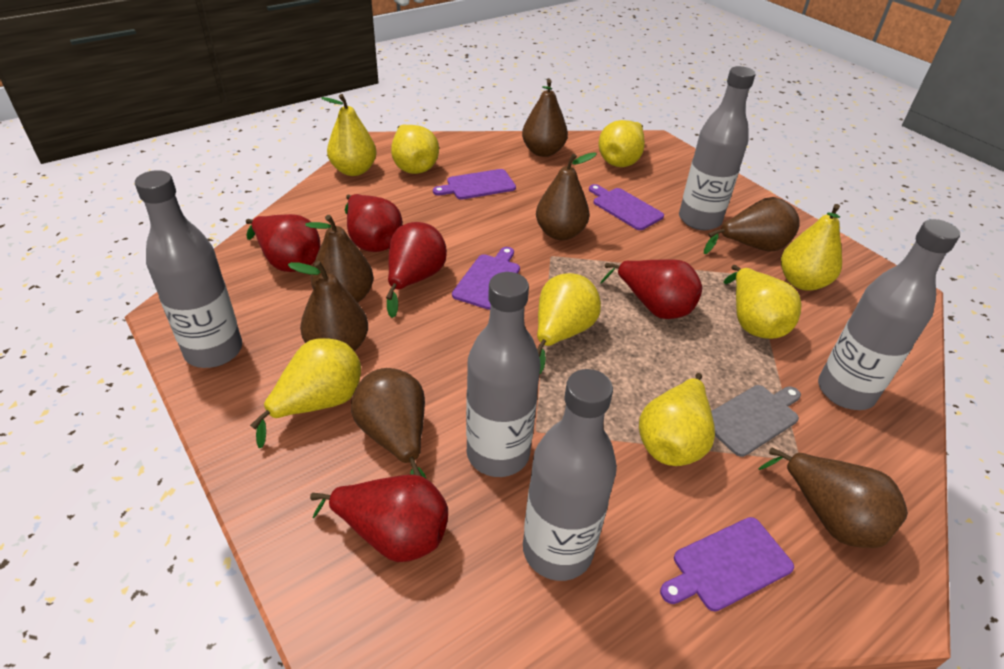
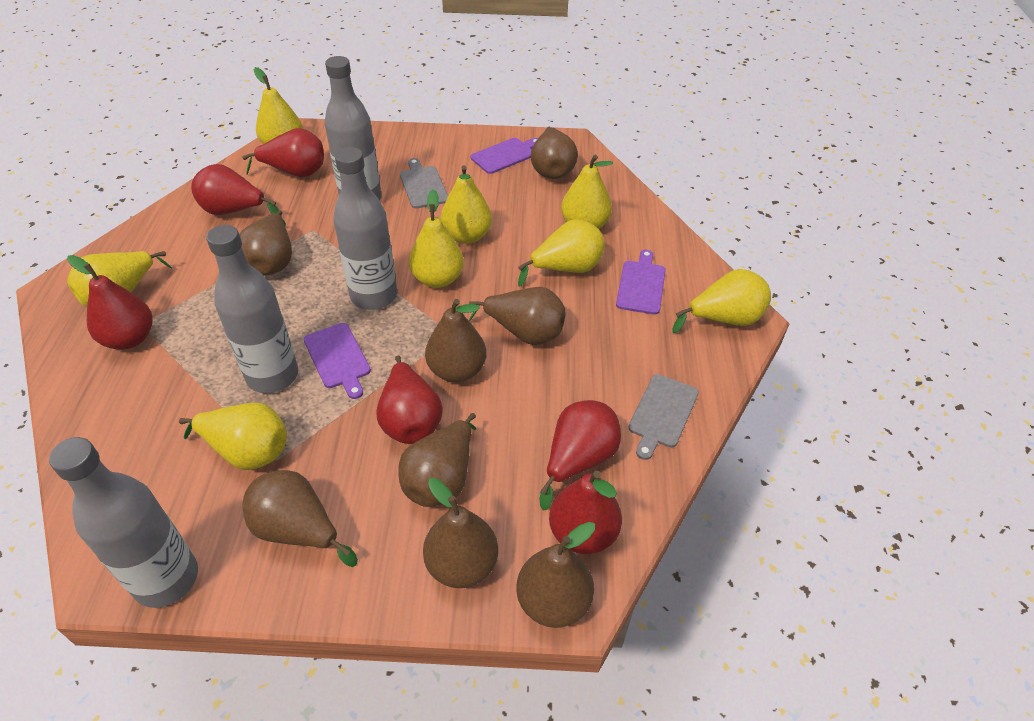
brown pear: [288,261,368,351] [305,215,373,303] [351,368,426,478] [522,79,568,157] [536,152,597,240] [704,197,800,254] [759,448,908,548] = 7 -> [239,210,292,275] [243,470,358,567] [398,413,476,507] [423,478,498,588] [425,299,486,382] [469,287,565,345] [516,522,595,628] [531,127,578,179] = 8
grey bottle: [135,170,242,368] [466,272,540,477] [523,369,617,581] [679,66,756,230] [818,219,960,410] = 5 -> [49,437,198,608] [206,225,298,393] [325,56,381,200] [333,147,397,310] = 4
grey cutting board: [711,385,801,457] = 1 -> [400,158,448,208] [628,374,699,460] = 2
purple cutting board: [433,169,516,200] [452,247,520,310] [589,184,664,230] [660,517,794,612] = 4 -> [304,323,371,399] [471,138,538,174] [616,250,666,315] = 3
red pear: [246,214,321,272] [310,475,448,562] [345,194,403,252] [386,222,447,318] [600,259,702,319] = 5 -> [67,255,152,350] [191,164,282,217] [242,128,324,177] [376,356,443,444] [539,400,621,510] [549,471,622,554] = 6

